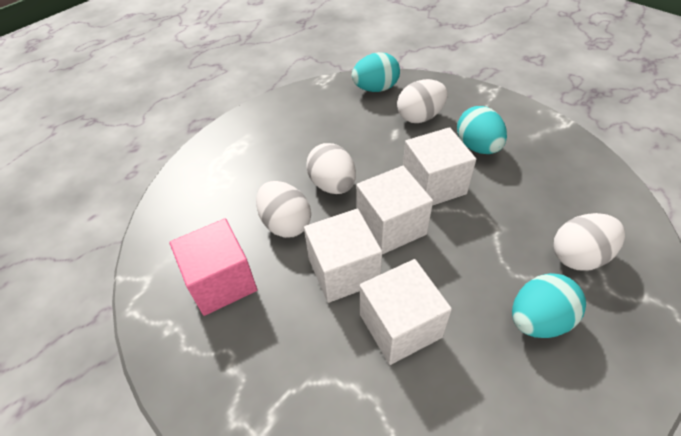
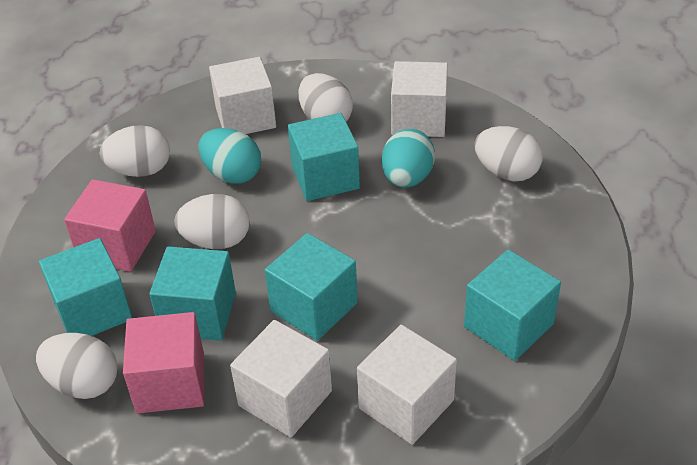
pink cube: [169,218,257,316] = 1 -> [64,179,156,272] [123,312,204,414] = 2
turquoise cube: none = 0 -> [39,238,132,336] [149,246,236,341] [265,233,358,341] [288,113,360,201] [464,249,561,361] = 5
turquoise egg: [352,52,400,92] [457,106,507,154] [512,273,586,338] = 3 -> [198,128,261,184] [382,129,435,188] = 2
white egg: [256,181,311,238] [306,143,356,194] [397,79,448,123] [554,213,625,271] = 4 -> [36,333,118,399] [100,125,170,177] [174,194,250,249] [299,73,353,121] [474,126,543,181] = 5

